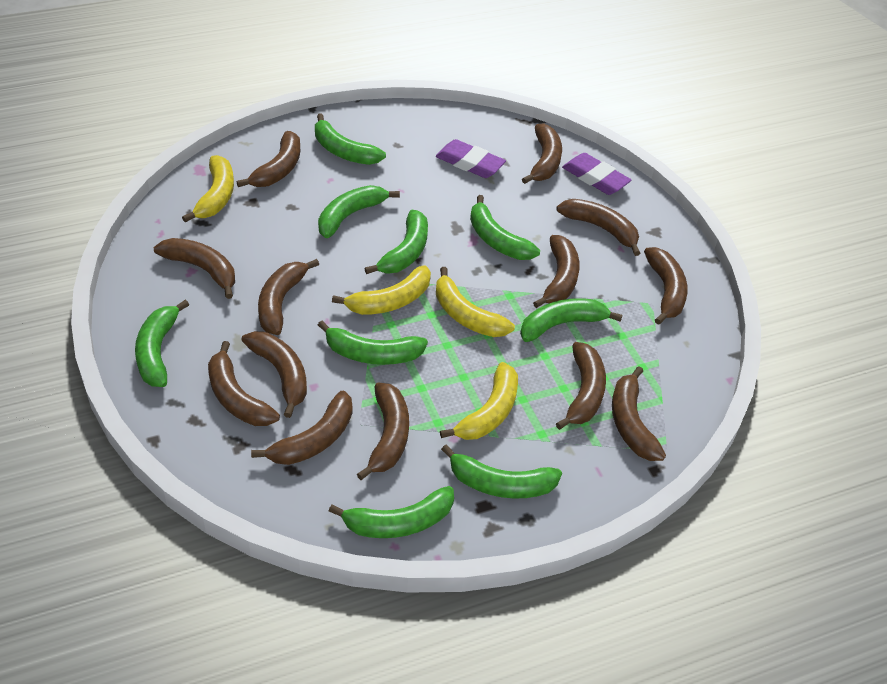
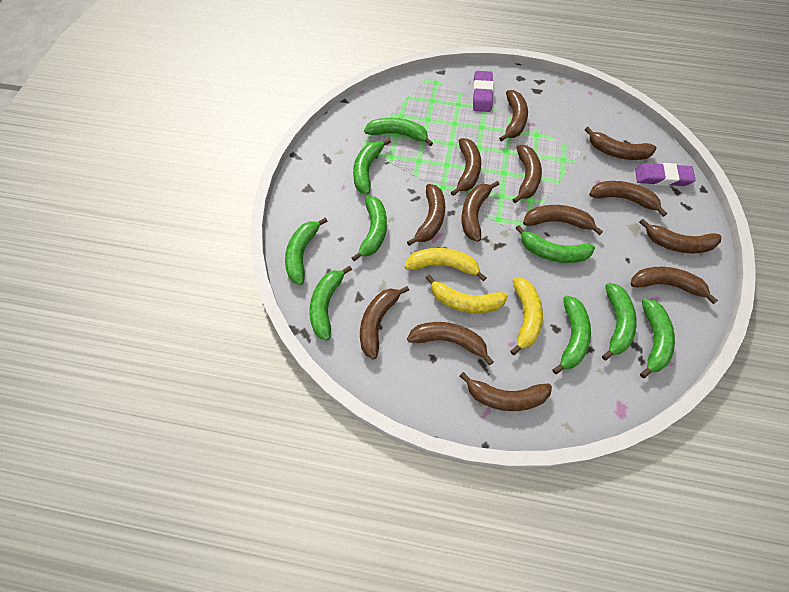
yellow banana: [182,155,234,223] [332,265,431,315] [436,267,515,337] [440,362,518,440] = 4 -> [405,248,486,281] [426,275,508,313] [510,277,543,355] = 3

